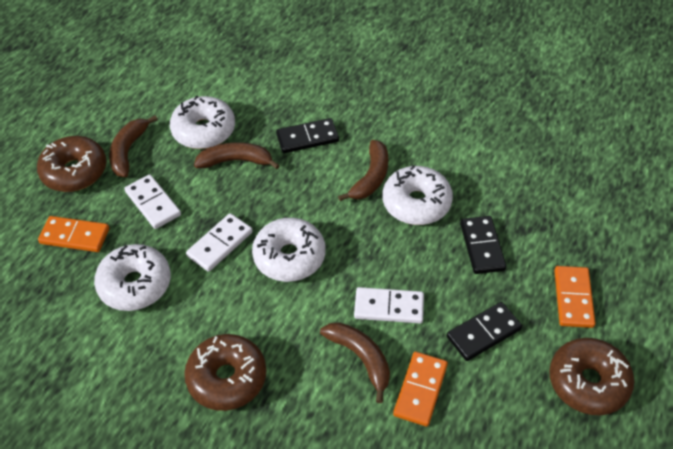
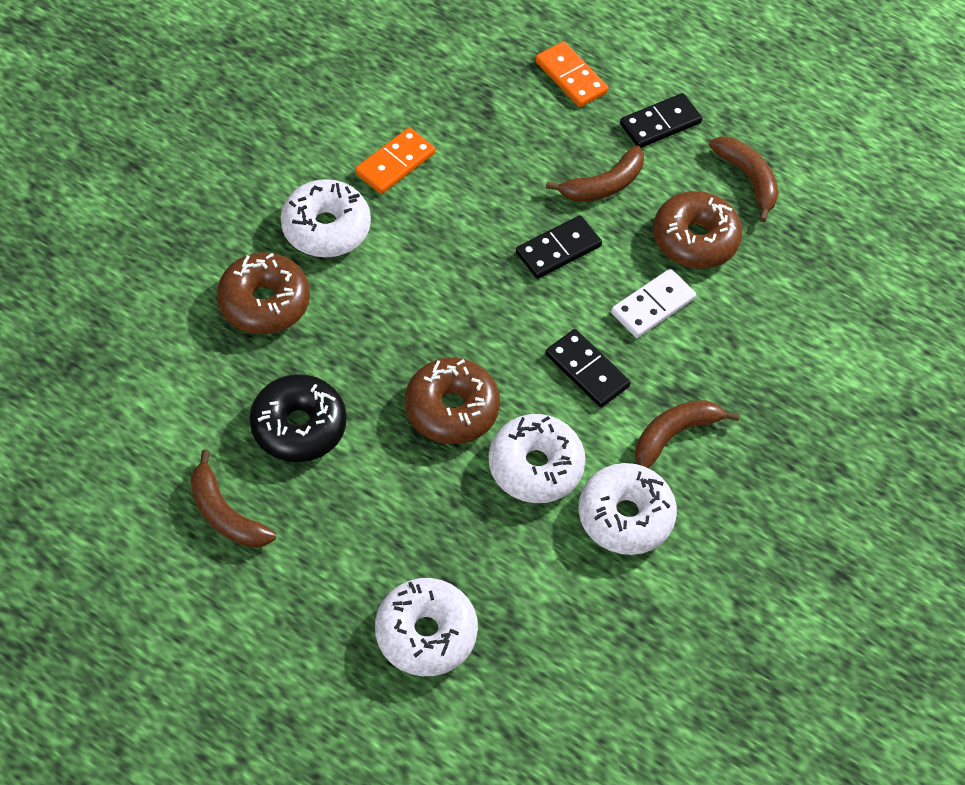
black donut: none = 0 -> [249,374,347,462] = 1
orange domino: [38,216,109,252] [393,352,448,427] [554,266,596,328] = 3 -> [355,127,435,194] [535,41,608,107] = 2
white domino: [124,174,181,229] [186,213,253,272] [354,287,424,323] = 3 -> [611,269,696,338] = 1

